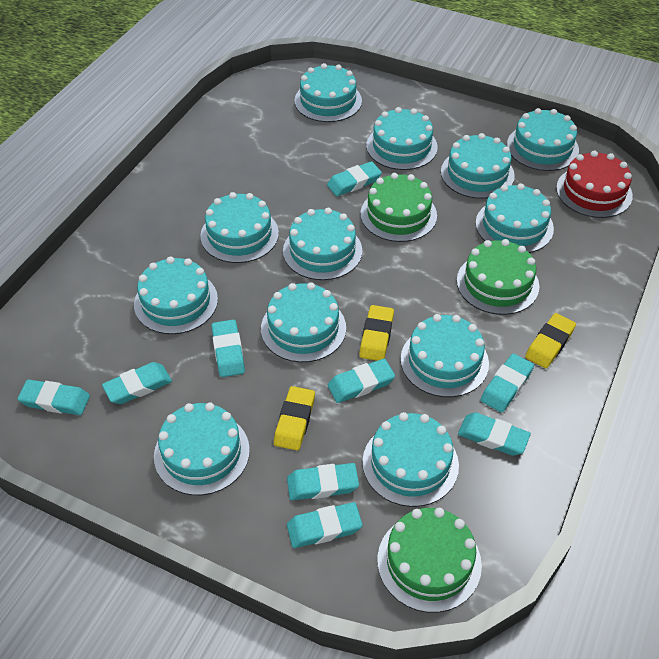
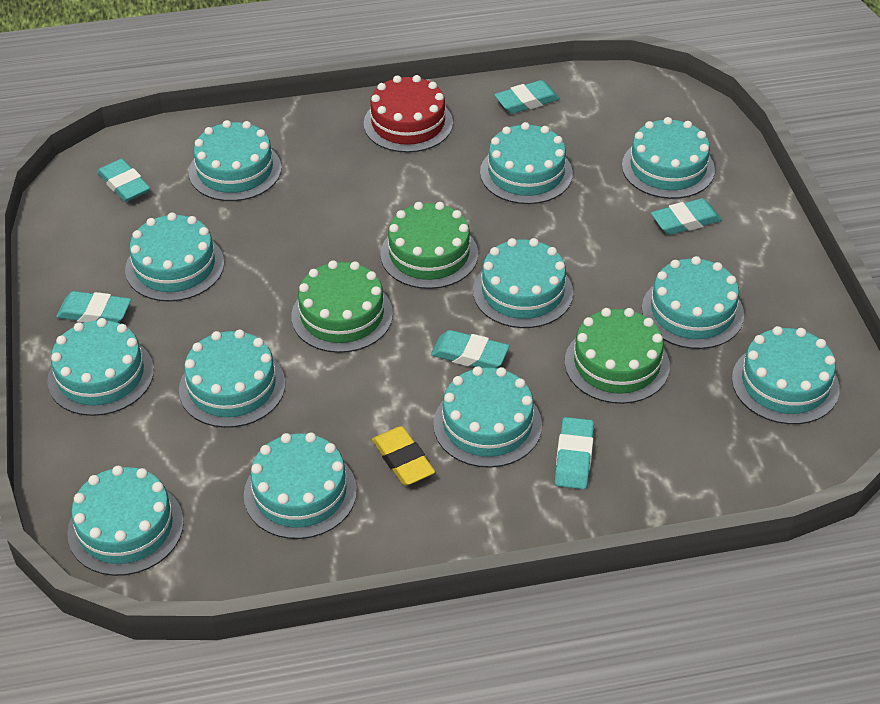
turquoise eraser: [18,380,90,415] [102,362,172,404] [211,320,245,377] [287,463,359,500] [287,502,363,548] [327,161,382,196] [328,359,395,403] [458,413,531,456] [481,354,534,413] = 9 -> [56,291,131,323] [97,159,150,202] [431,330,509,368] [494,80,560,114] [555,417,594,489] [651,198,721,235] = 6
yellow eraser: [274,386,315,450] [359,305,394,361] [525,313,576,368] = 3 -> [372,426,435,485] = 1

